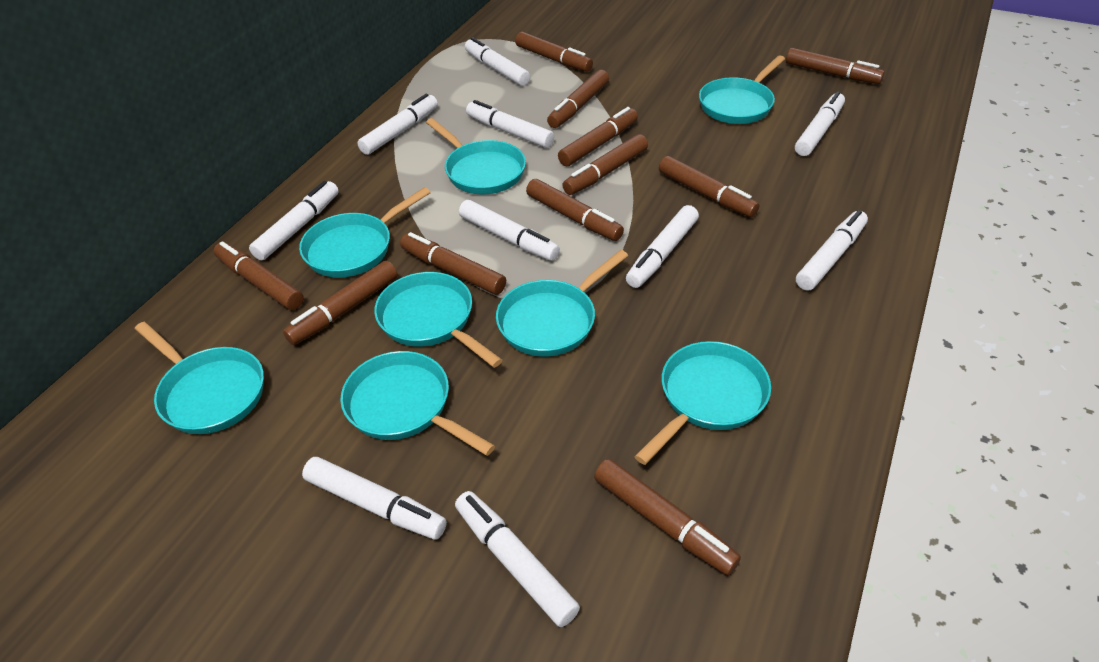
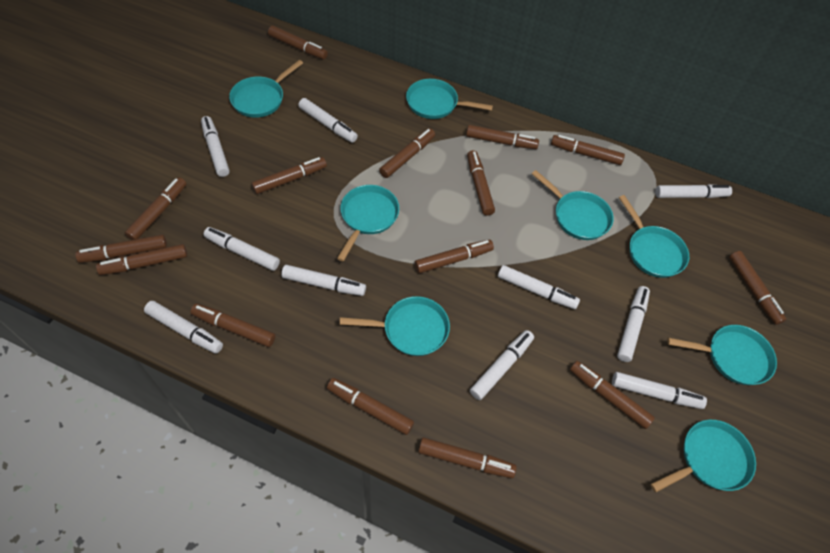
brown marker: [214,241,304,310] [283,261,398,345] [400,232,506,295] [515,32,593,72] [526,179,624,241] [547,70,609,128] [558,107,638,166] [562,134,648,195] [594,459,741,575] [659,156,759,217] [786,48,885,84] = 11 -> [75,235,167,263] [96,244,187,275] [125,177,186,240] [190,304,275,347] [251,157,327,194] [268,26,328,60] [327,378,414,435] [379,128,435,178] [415,240,494,273] [418,438,517,478] [466,125,539,149] [467,150,495,216] [551,135,625,165] [570,361,655,429] [729,251,786,325] = 15

